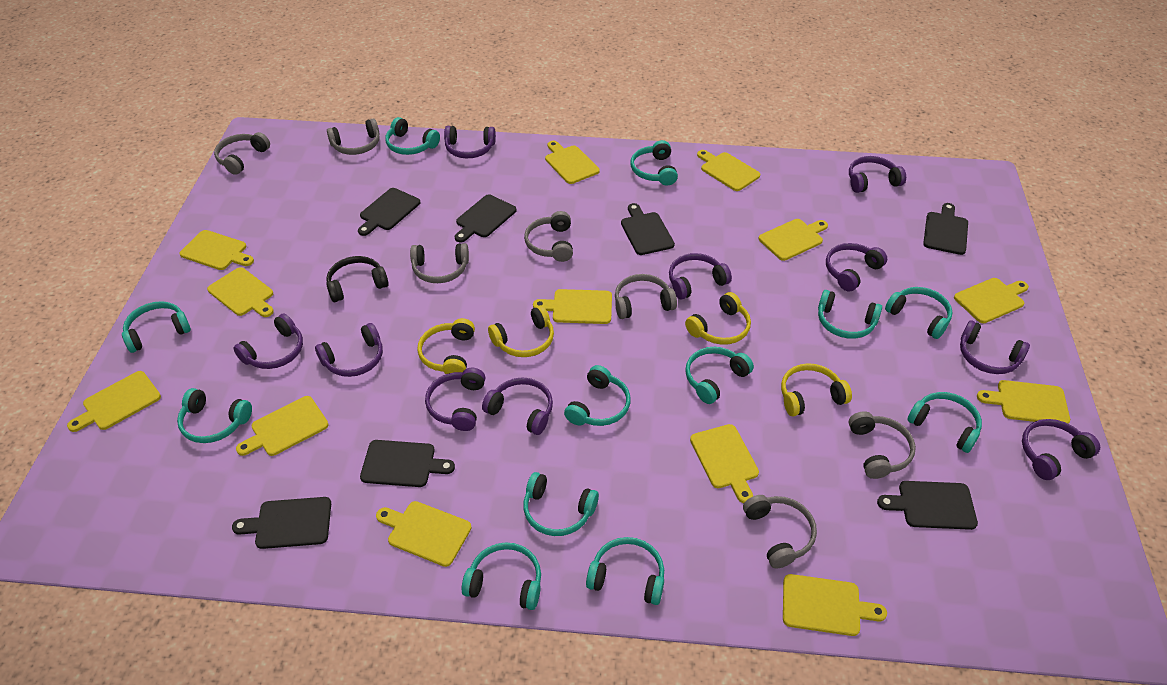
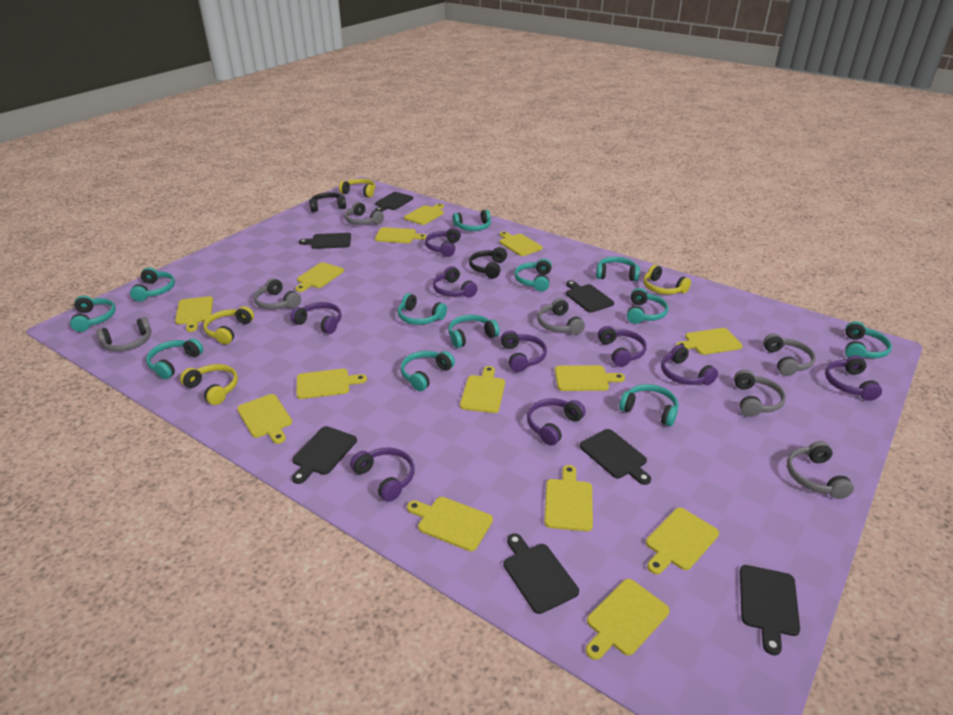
black headphones: [326,256,389,302] = 1 -> [309,192,346,212] [469,247,507,278] = 2
purple headphones: [233,314,303,369] [315,323,383,377] [425,368,485,431] [444,126,496,158] [482,377,553,435] [669,253,732,300] [826,243,887,292] [849,156,906,193] [960,320,1030,374] [1022,419,1100,480] = 10 -> [290,302,341,334] [350,447,415,502] [425,227,461,257] [433,266,478,298] [501,330,547,372] [527,399,586,446] [598,326,647,367] [661,345,718,385] [825,355,882,401] = 9
yellow cutting board: [67,371,161,432] [179,230,254,270] [207,267,274,317] [236,396,329,456] [376,501,472,567] [533,289,612,324] [545,141,600,184] [690,424,759,503] [697,150,760,191] [758,219,828,261] [783,574,887,636] [954,278,1029,323] [977,380,1070,424] = 13 -> [175,296,213,332] [237,394,292,444] [295,262,344,292] [297,369,367,399] [375,227,427,243] [404,203,444,225] [407,497,493,551] [460,366,505,413] [500,231,542,256] [544,465,593,531] [555,365,625,391] [586,579,670,660] [646,507,719,574] [676,328,742,355] = 14

